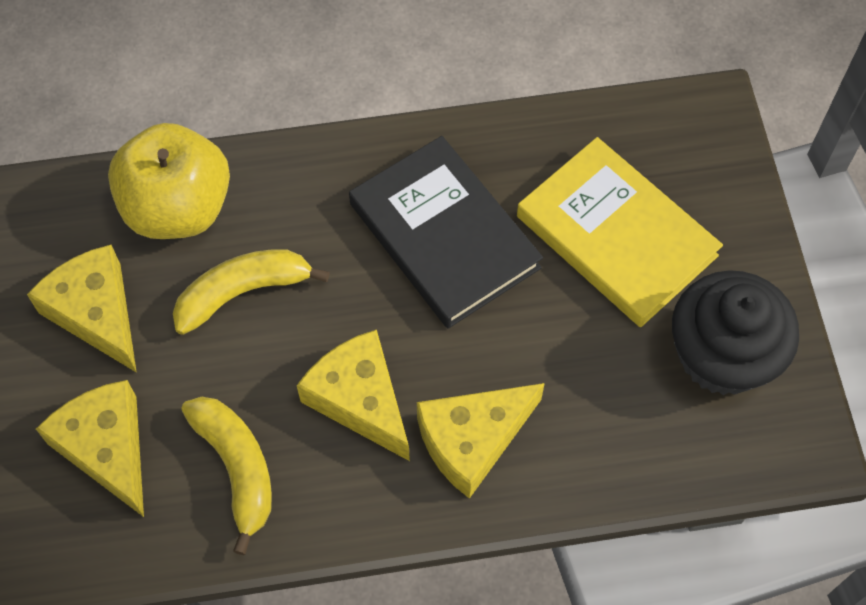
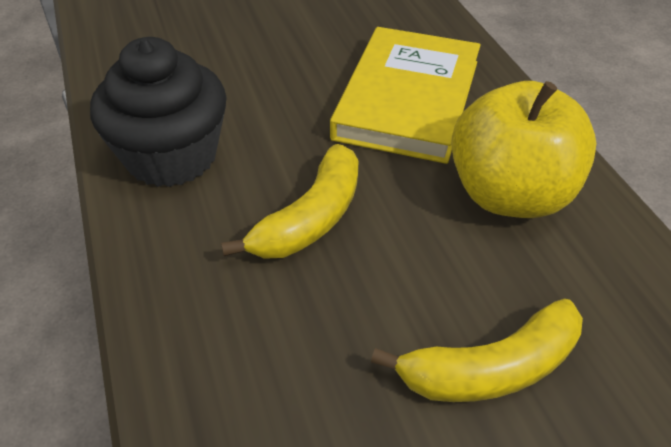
black book: [349,136,543,329] = 1 -> none = 0
yellow cheese: [27,245,137,373] [36,380,144,517] [297,330,410,461] [417,383,545,499] = 4 -> none = 0

